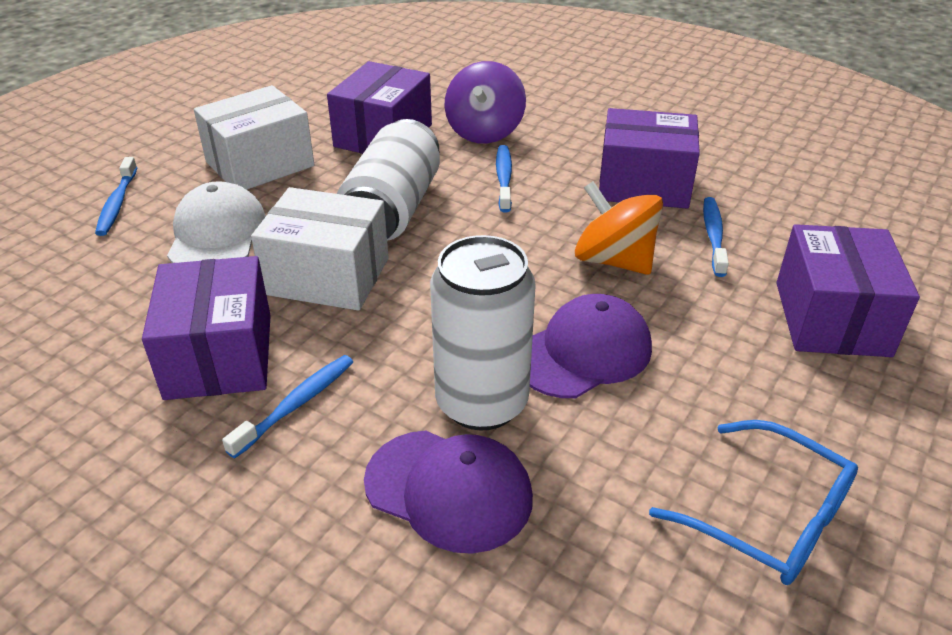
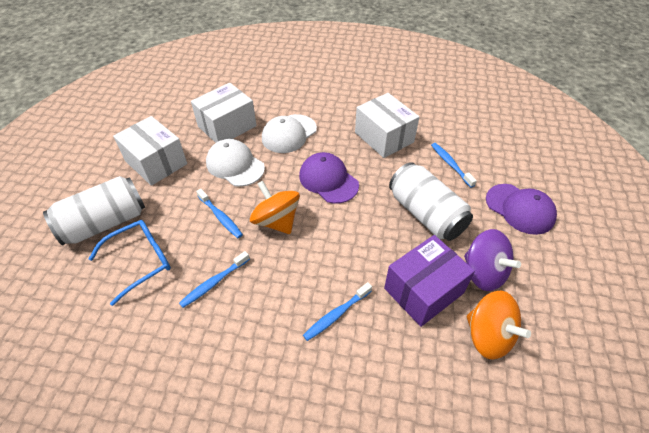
orange spinning top: [575,181,663,275] = 1 -> [250,180,300,234] [467,291,531,360] = 2
purple box: [142,256,271,400] [327,61,432,154] [599,108,700,209] [776,224,920,357] = 4 -> [384,235,475,327] = 1
white box: [194,85,314,190] [251,187,389,311] = 2 -> [113,116,187,186] [191,83,257,143] [355,93,419,158] = 3
white cap: [167,181,266,263] = 1 -> [206,139,265,187] [262,114,317,153] = 2

